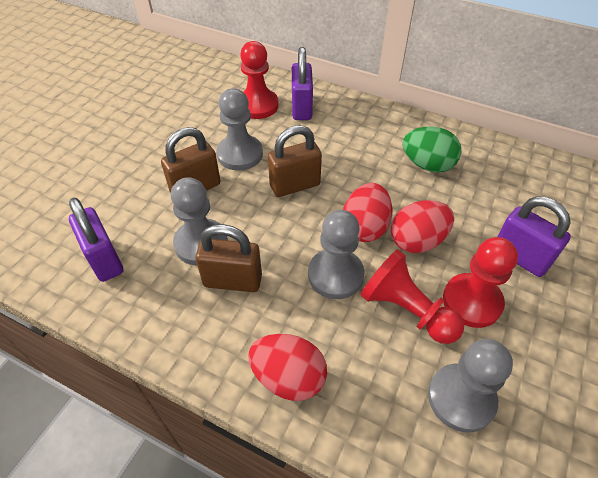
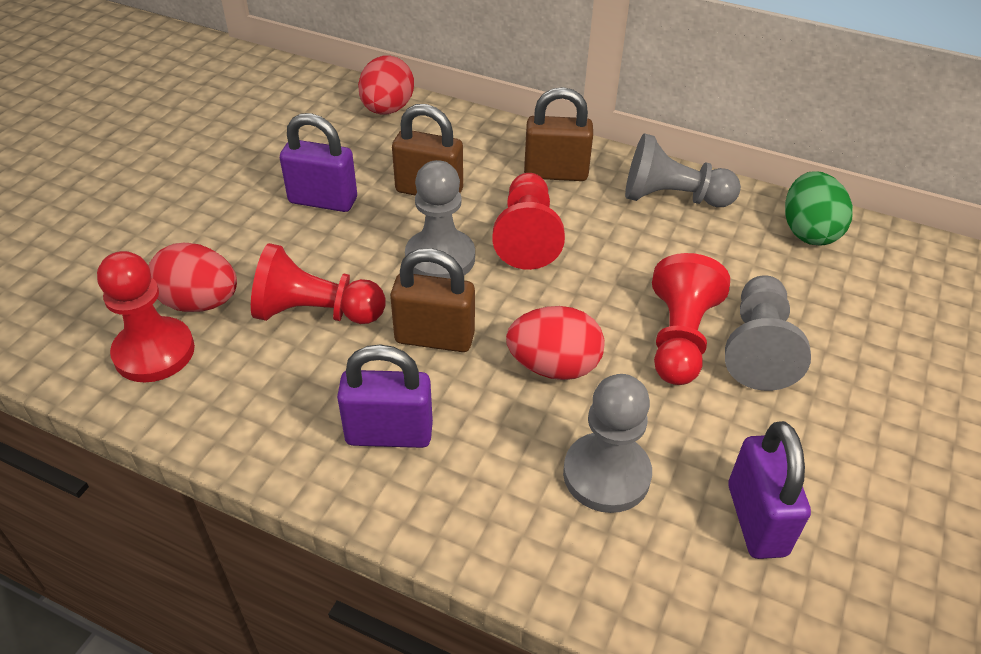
red pawn: [240,41,279,119] [360,249,464,344] [443,237,518,328] = 3 -> [97,251,195,382] [251,243,386,324] [492,173,565,270] [652,253,730,385] = 4

